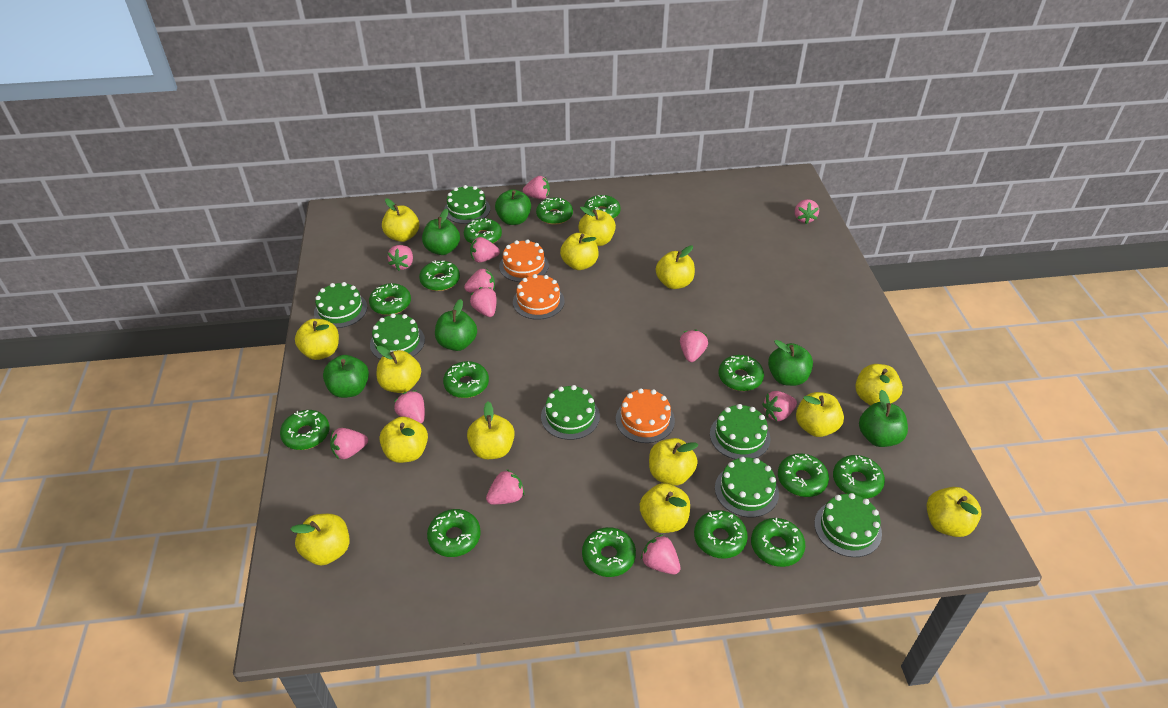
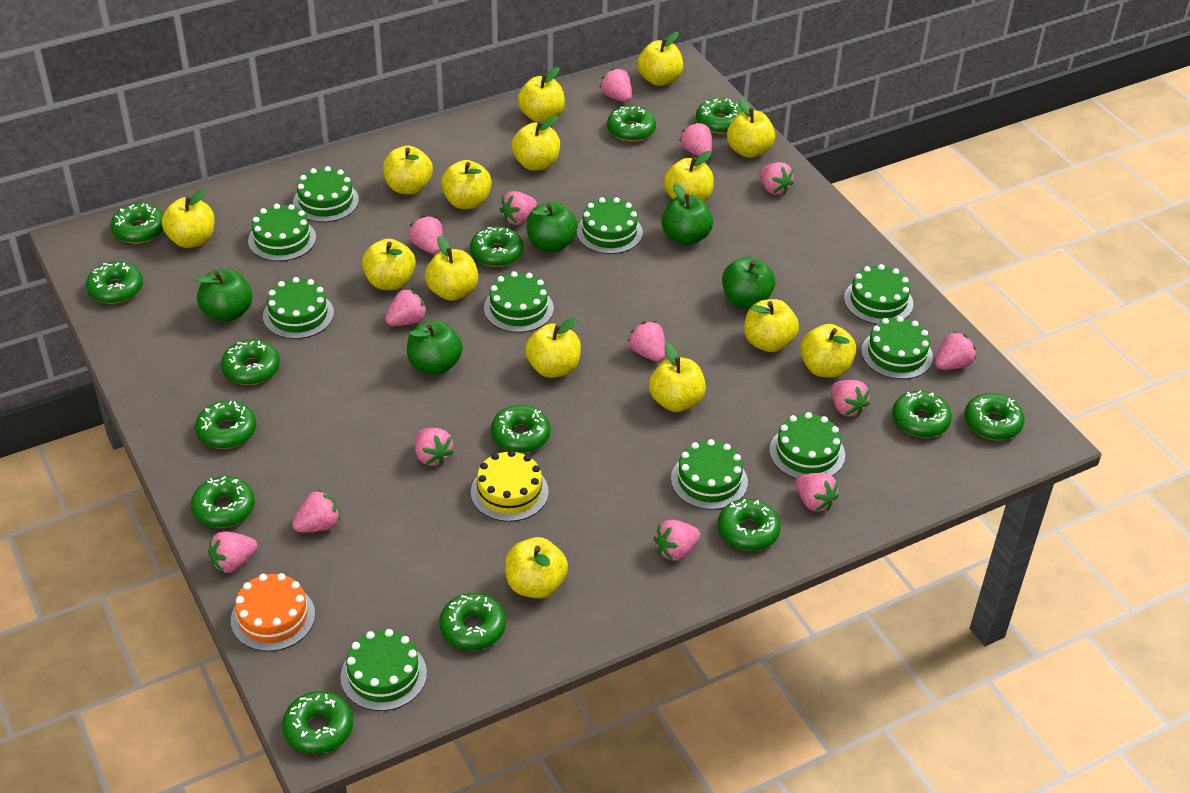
green apple: [323,355,369,398] [422,209,460,255] [435,299,477,351] [495,189,531,225] [768,340,813,386] [859,390,908,447] = 6 -> [195,269,252,322] [407,321,463,375] [527,202,578,252] [662,183,713,245] [722,257,775,309] = 5
green cake: [314,282,367,328] [370,313,425,359] [444,185,490,224] [541,385,600,440] [710,404,770,459] [715,457,779,518] [814,493,882,557] = 7 -> [248,204,316,261] [263,277,334,339] [293,166,359,222] [340,629,427,711] [484,271,554,333] [577,197,643,254] [671,439,748,510] [770,412,845,479] [844,264,913,324] [861,316,933,379] = 10
orange cake: [499,240,549,282] [513,274,565,320] [616,388,675,443] = 3 -> [231,573,315,651] = 1
pink strawberry: [330,428,368,459] [388,245,413,271] [394,390,425,423] [464,268,495,293] [470,237,500,263] [470,287,497,317] [486,469,524,505] [523,176,550,199] [641,534,680,574] [680,329,708,362] [762,391,797,421] [795,199,819,224] = 12 -> [208,531,257,573] [292,489,340,532] [385,288,427,326] [409,216,443,254] [415,428,454,466] [499,191,537,225] [599,68,632,102] [628,321,665,362] [654,520,700,561] [679,122,712,156] [759,162,794,195] [795,473,839,512] [831,380,870,417] [935,332,976,370] = 14
yellow apple: [290,514,350,565] [295,319,339,360] [377,346,421,393] [379,417,428,463] [382,199,419,242] [467,402,515,459] [560,233,599,270] [578,207,616,246] [640,483,690,533] [649,438,698,486] [656,245,695,289] [796,392,844,437] [855,364,903,405] [927,487,981,537] = 14 -> [162,188,215,248] [362,239,416,290] [383,145,433,195] [425,236,478,301] [441,160,492,209] [505,537,568,599] [511,116,560,171] [518,67,565,123] [525,317,581,378] [637,32,683,86] [649,343,706,412] [664,151,714,202] [727,98,775,158] [744,299,799,352] [800,324,856,378] = 15
yellow cake: none = 0 -> [471,450,549,522] = 1

